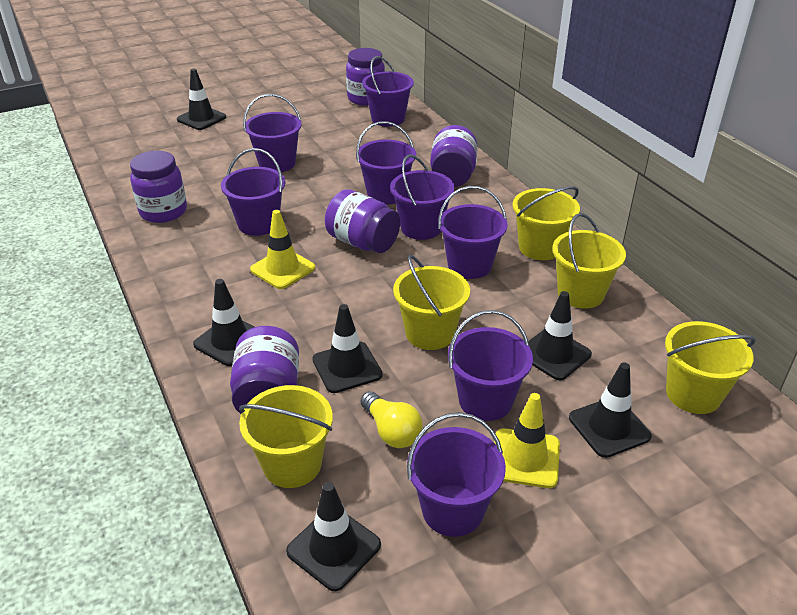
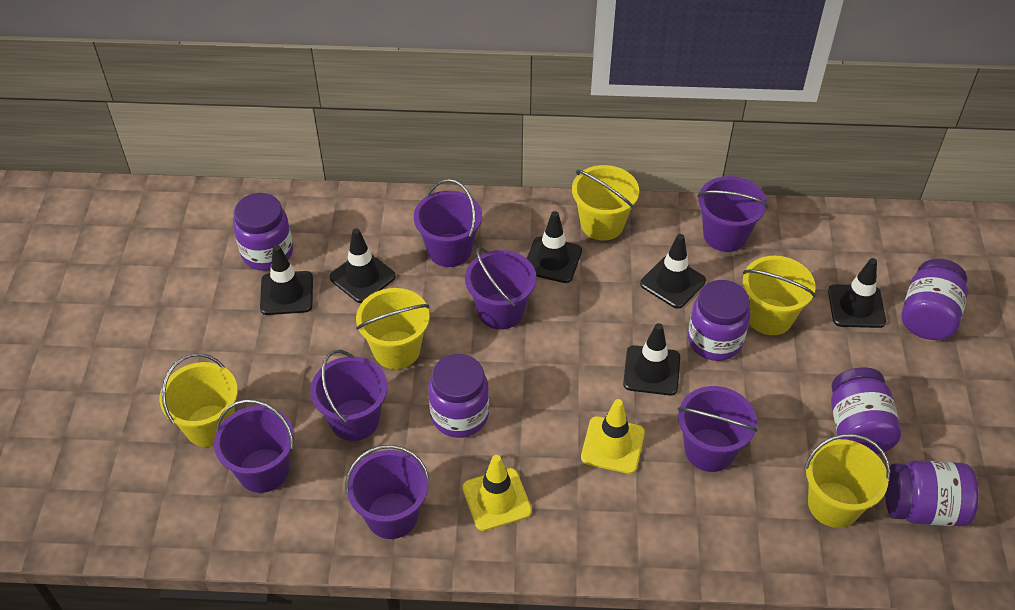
purple bucket: [221,148,285,236] [243,94,302,172] [356,121,416,204] [362,56,414,127] [390,154,455,240] [407,412,506,537] [438,186,507,279] [448,310,533,421] = 8 -> [214,399,294,493] [310,350,388,441] [345,445,429,539] [414,179,482,267] [465,247,537,330] [677,386,758,472] [697,176,768,252] = 7
purple jar: [130,151,187,223] [230,326,299,414] [325,189,400,253] [346,48,385,106] [430,125,477,187] = 5 -> [233,193,293,271] [428,354,489,438] [688,280,750,361] [831,367,901,454] [885,460,979,526] [902,259,968,340] = 6
yellow light bulb: [361,391,423,448] = 1 -> none = 0

